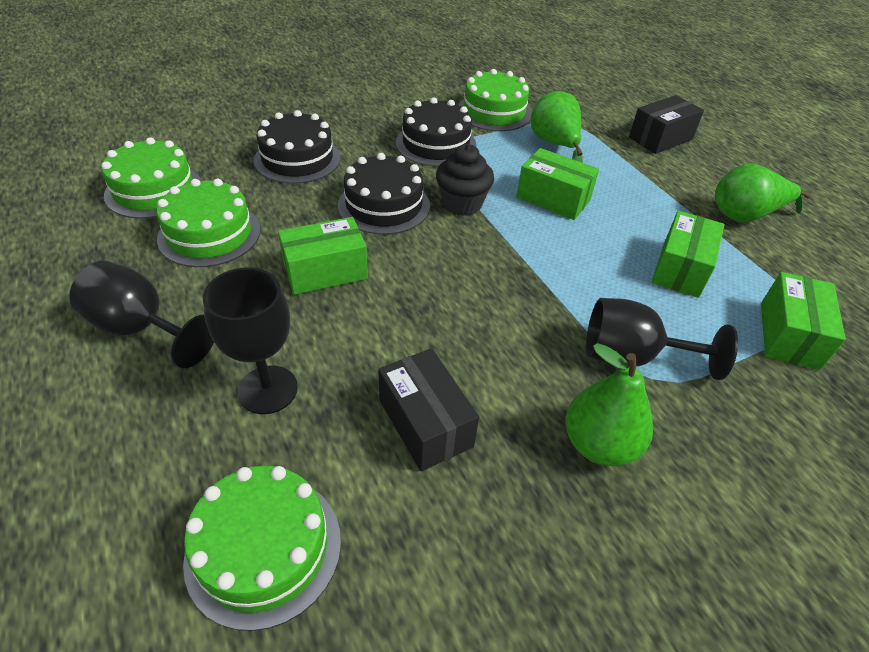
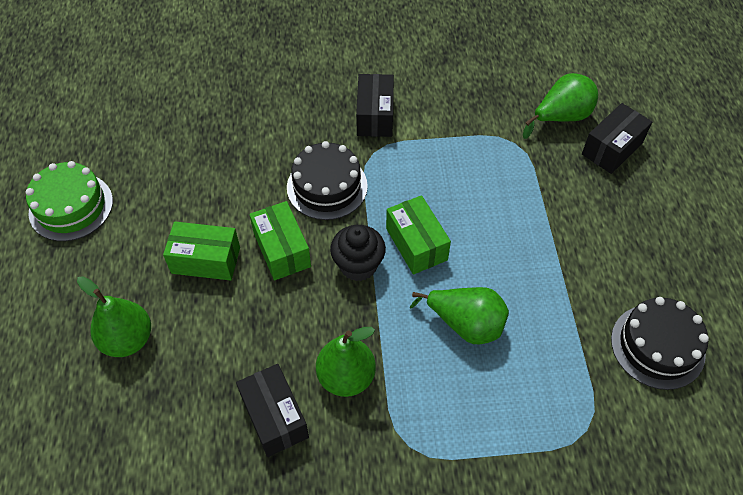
black box: [378,348,479,471] [629,95,704,154] = 2 -> [236,364,309,457] [356,74,394,137] [582,103,652,174] = 3
black cake: [254,110,340,184] [338,153,430,235] [396,97,477,167] = 3 -> [287,141,368,220] [611,297,709,390] = 2
black goblet: [69,261,214,368] [203,267,298,414] [586,298,738,380] = 3 -> none = 0
green box: [278,217,368,295] [516,148,599,220] [652,211,725,298] [761,272,846,370] = 4 -> [163,222,240,281] [249,201,311,280] [386,195,451,274] = 3
green cake: [101,137,201,219] [157,179,261,267] [183,466,341,631] [459,69,532,131] = 4 -> [26,161,113,241] = 1
green pear: [531,91,583,163] [566,343,653,466] [715,163,811,223] = 3 -> [77,276,151,357] [316,327,376,397] [410,287,509,344] [523,73,598,139] = 4

